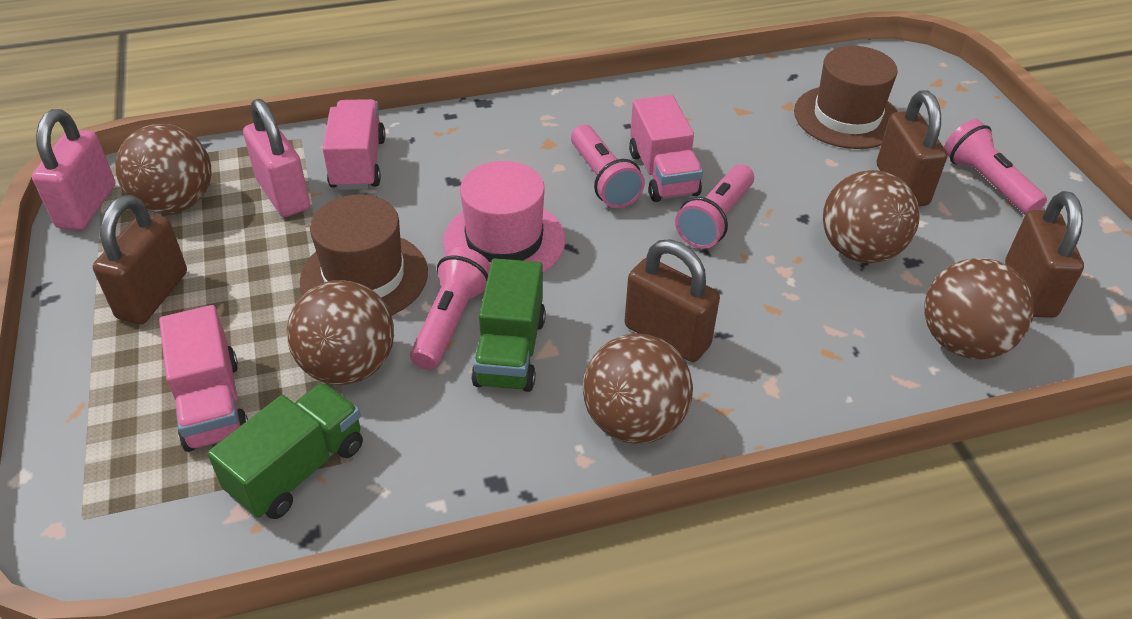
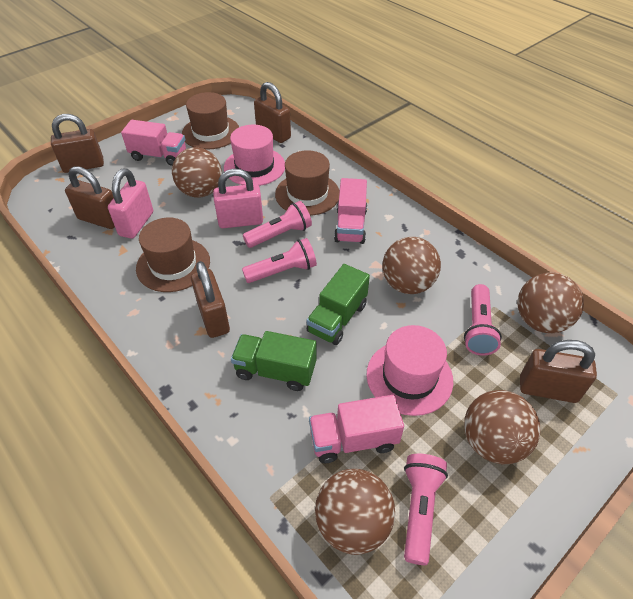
brown hat: [300,194,428,316] [794,46,898,149] = 2 -> [136,217,210,292] [182,92,239,150] [275,150,340,216] = 3
brown padlock: [93,195,187,324] [625,240,720,362] [877,91,948,206] [1005,191,1084,318] = 4 -> [51,114,104,173] [65,166,115,229] [191,261,230,338] [254,82,291,143] [520,340,597,403] = 5
pink hat: [443,161,565,273] = 1 -> [224,124,285,186] [366,325,453,416] = 2

